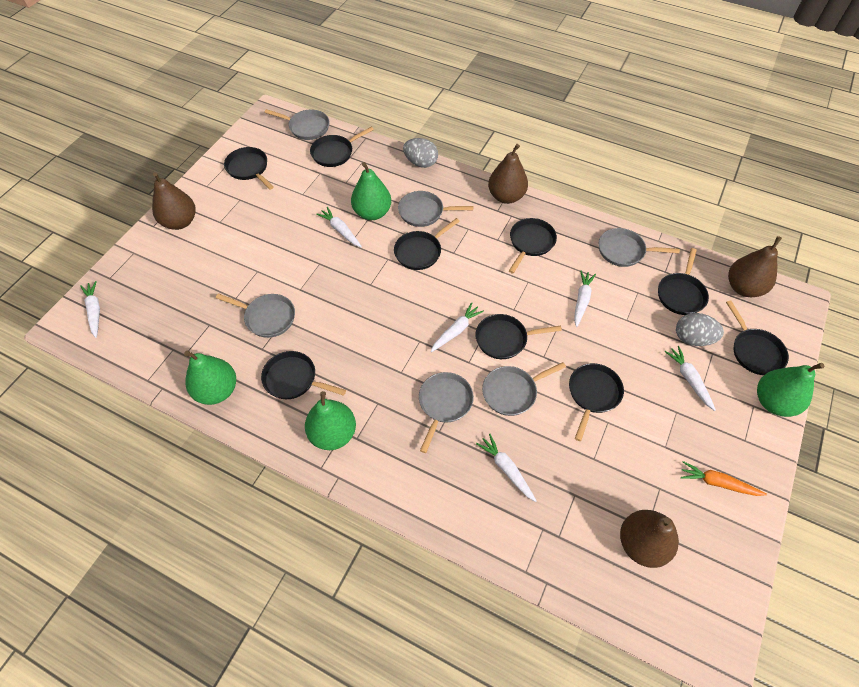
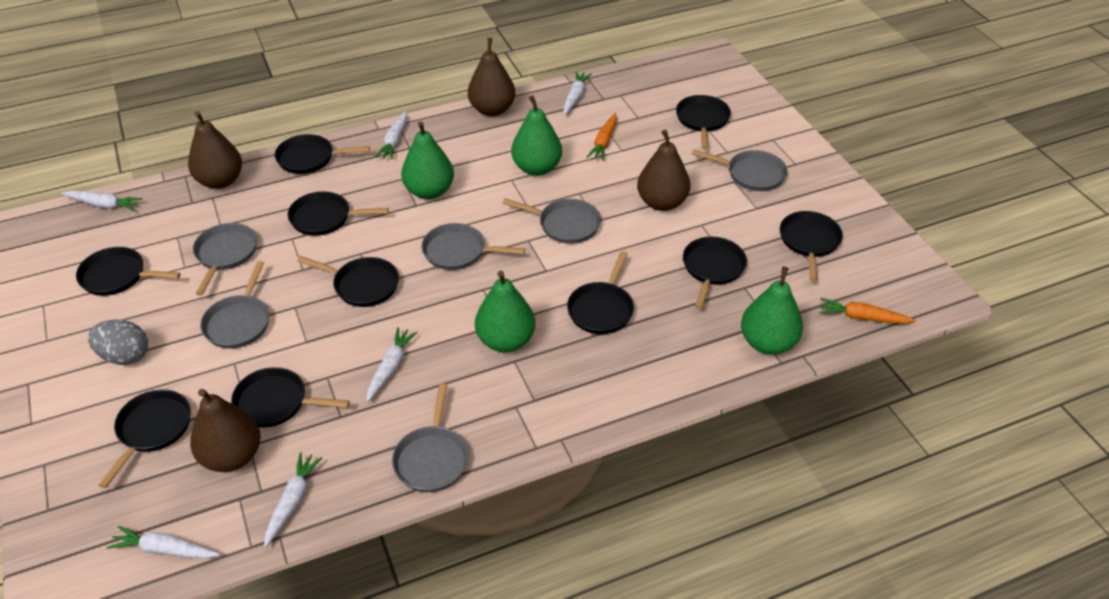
black pan: [224,147,274,190] [261,351,346,399] [310,127,374,167] [394,218,460,270] [475,314,562,359] [509,218,557,273] [569,363,624,441] [658,248,709,315] [726,300,789,375] = 9 -> [76,247,181,296] [98,389,191,488] [231,367,350,428] [275,134,370,174] [288,191,389,236] [297,256,399,307] [567,251,634,334] [676,95,731,149] [683,236,747,309] [780,211,843,281] = 10
grey egg: [403,138,438,168] [676,313,724,346] = 2 -> [88,320,148,365] = 1
orange carrot: [681,461,767,496] = 1 -> [586,113,617,161] [820,298,916,324] = 2

